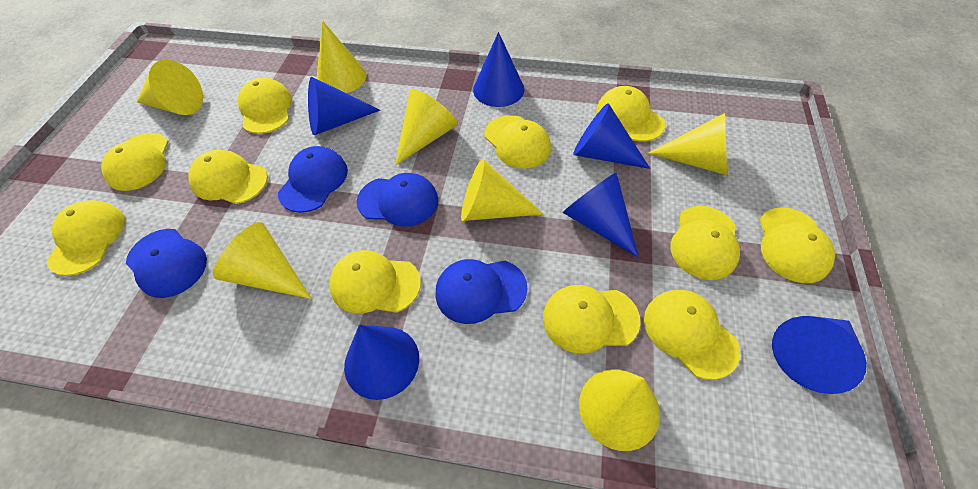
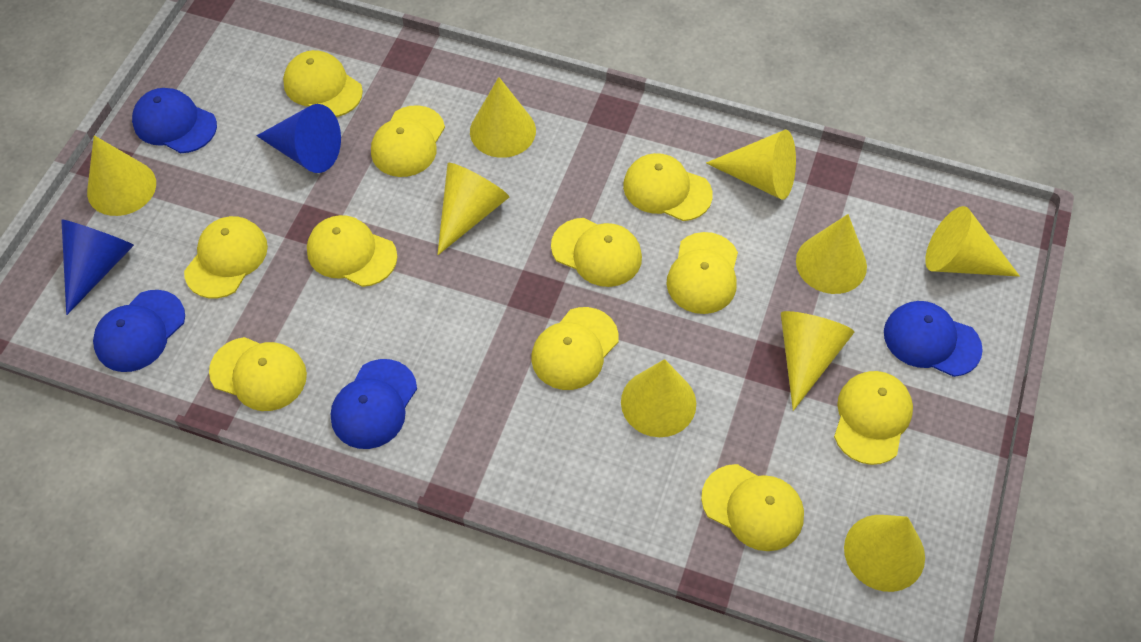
blue cone: [308,77,380,135] [344,325,419,400] [473,32,525,107] [563,172,639,257] [573,103,650,169] [772,316,867,394] = 6 -> [61,219,134,315] [256,104,341,173] = 2
yellow cone: [137,60,203,115] [213,222,312,299] [317,21,367,93] [395,89,458,166] [461,159,544,221] [579,369,660,451] [648,113,727,175] = 7 -> [87,135,156,216] [437,163,509,255] [470,77,536,158] [621,359,696,437] [706,130,796,200] [781,311,855,411] [796,214,867,294] [844,515,925,592] [925,206,1020,277] = 9

